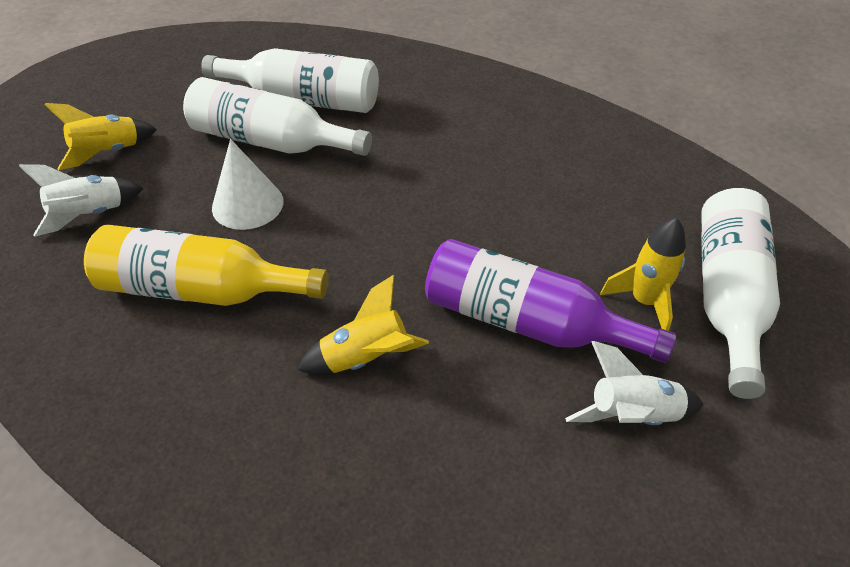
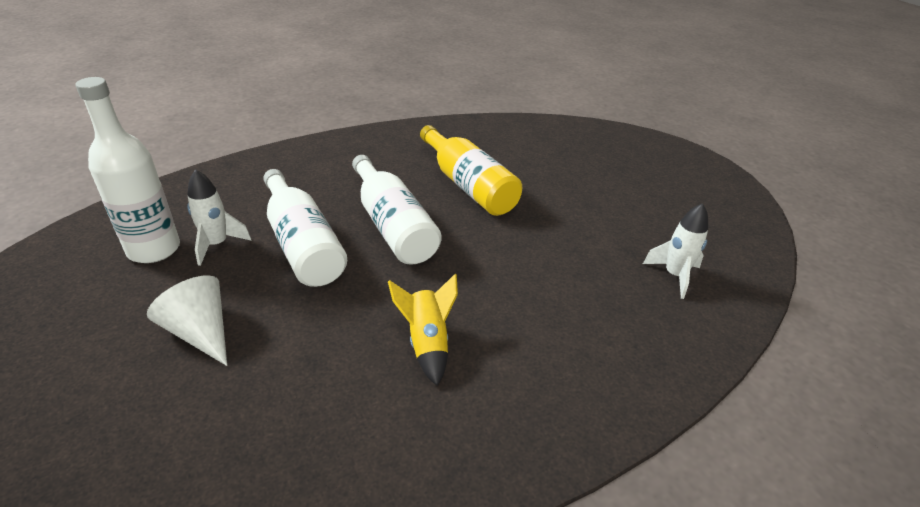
purple bottle: [425,239,676,363] = 1 -> none = 0
yellow rocket: [45,103,157,170] [297,275,429,374] [600,217,686,331] = 3 -> [388,274,458,386] = 1

